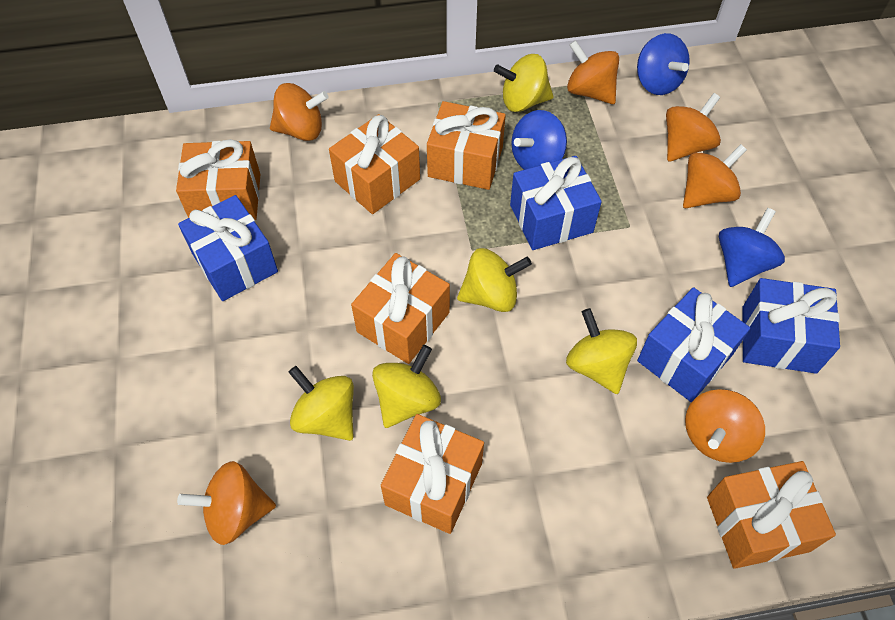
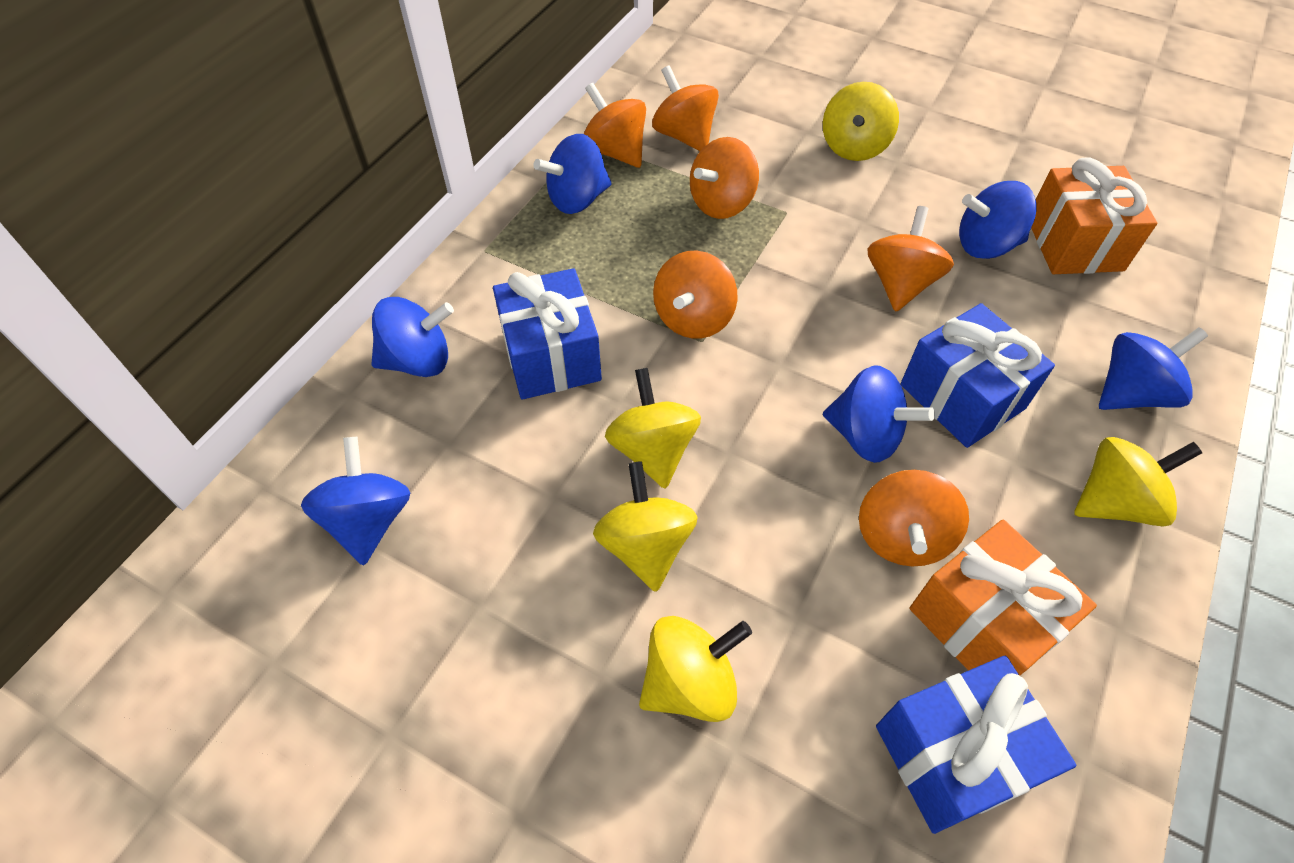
blue gift: [178,195,278,301] [510,156,602,250] [637,287,750,402] [742,278,840,374] = 4 -> [493,268,602,400] [876,656,1076,834] [901,303,1055,448] = 3
blue spinning top: [511,110,567,170] [637,33,690,95] [719,208,785,287] = 3 -> [301,437,411,566] [372,297,454,377] [534,134,612,214] [823,365,935,463] [959,181,1037,259] [1099,327,1208,410] = 6
orange gift: [176,139,260,220] [329,114,420,214] [351,253,450,364] [381,414,484,534] [427,101,506,190] [707,461,836,569] = 6 -> [910,520,1097,676] [1031,158,1157,274] = 2

